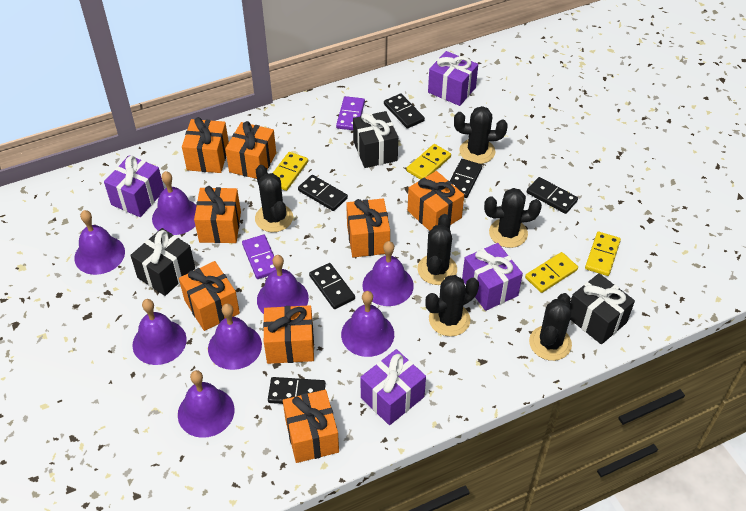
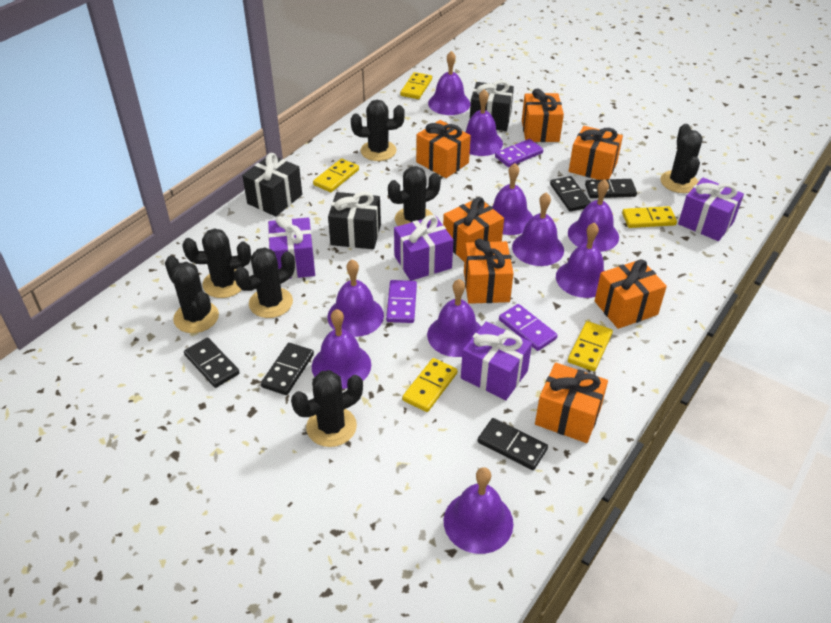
black cactus: [255,165,293,232] [417,214,457,285] [425,275,479,336] [454,106,508,164] [484,188,542,248] [529,293,572,361] = 6 -> [165,256,219,333] [182,228,251,298] [234,247,295,318] [291,370,363,447] [351,100,405,161] [388,166,441,226] [660,124,702,193] = 7
black domino: [268,377,326,404] [298,175,348,211] [309,263,355,309] [384,94,425,129] [450,159,482,198] [527,177,578,214] = 6 -> [184,338,240,388] [261,343,314,395] [478,418,548,470] [550,176,591,212] [585,179,637,198] = 5
orange gift: [179,261,240,331] [182,117,229,173] [194,186,241,243] [225,121,276,179] [263,305,314,364] [283,390,339,463] [346,198,390,257] [407,171,464,231] = 8 -> [416,120,471,178] [443,197,504,261] [464,239,514,304] [522,88,564,142] [535,363,608,443] [569,126,623,180] [595,259,667,329] = 7
purple bell: [74,210,125,275] [132,299,187,365] [152,171,196,235] [178,370,234,438] [208,304,262,370] [257,255,309,314] [341,291,394,357] [363,241,414,306] = 8 -> [312,309,371,389] [328,260,384,337] [427,279,481,357] [428,51,470,115] [444,467,513,554] [466,89,503,156] [492,163,533,235] [512,193,564,266] [556,223,605,298] [568,179,619,252] = 10
purple domino: [242,235,276,279] [336,96,365,130] = 2 -> [386,280,417,323] [495,139,543,167] [499,304,558,351] = 3
yellow domino: [273,152,308,191] [406,144,451,179] [525,252,578,293] [585,232,621,276] = 4 -> [313,159,359,192] [400,72,432,99] [402,358,458,412] [568,321,613,371] [622,206,677,228] = 5

